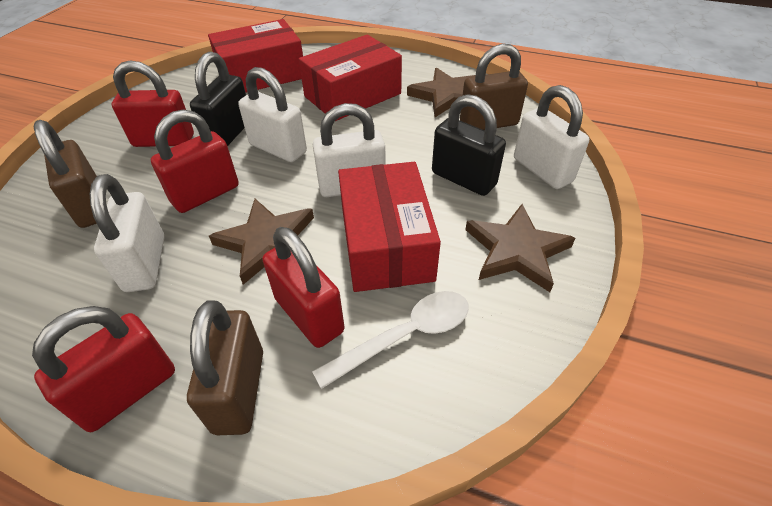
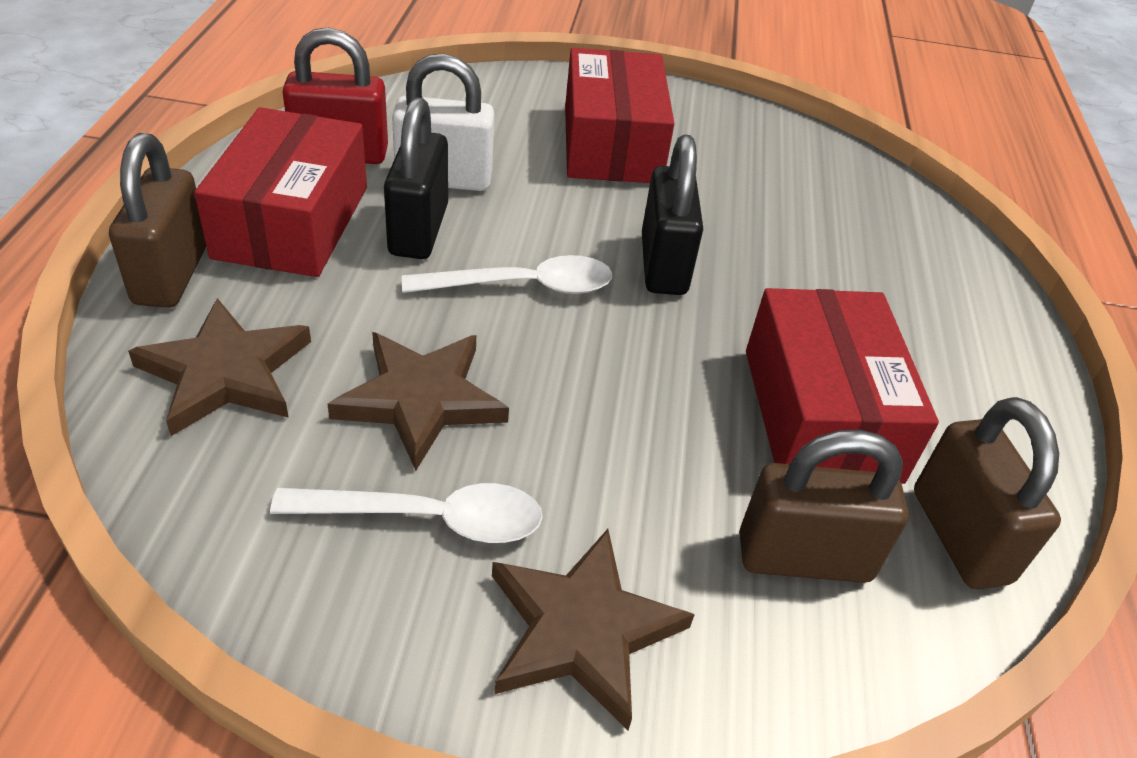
red padlock: [32,306,175,432] [112,60,194,147] [151,109,239,213] [262,227,344,348] = 4 -> [282,28,388,164] = 1
white padlock: [90,174,164,292] [238,67,307,162] [313,103,386,197] [514,85,589,189] = 4 -> [392,54,494,191] = 1
white spoon: [312,291,469,389] = 1 -> [270,483,543,543] [402,255,612,294] = 2

